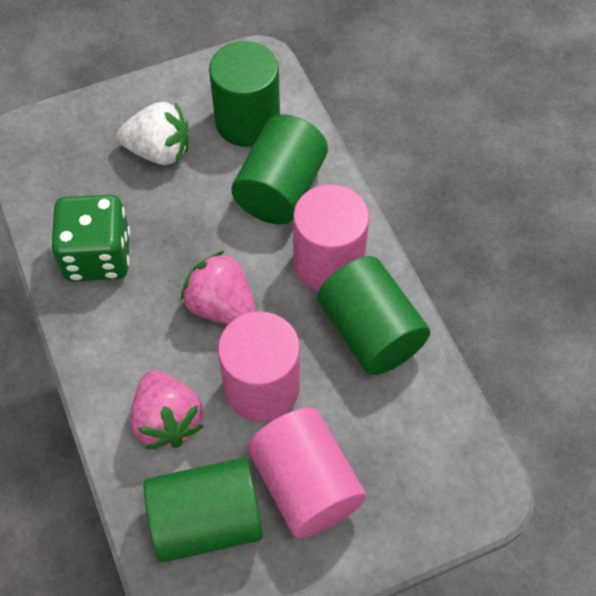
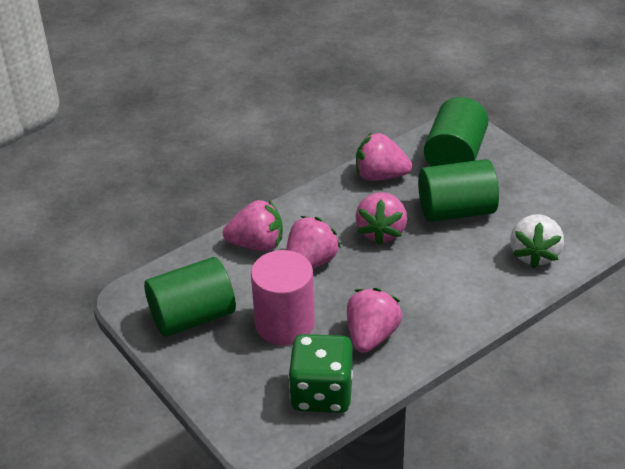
green cylinder: [144,458,263,563] [209,41,280,147] [231,114,328,224] [317,256,430,375] = 4 -> [144,257,236,337] [418,159,499,222] [424,97,489,166] = 3
pink cylinder: [218,311,300,422] [248,407,366,538] [293,184,370,291] = 3 -> [251,250,315,345] = 1
pink strawberry: [130,370,204,449] [181,251,256,324] = 2 -> [223,200,283,251] [286,216,341,269] [347,288,402,353] [355,192,407,245] [356,133,412,181] = 5

